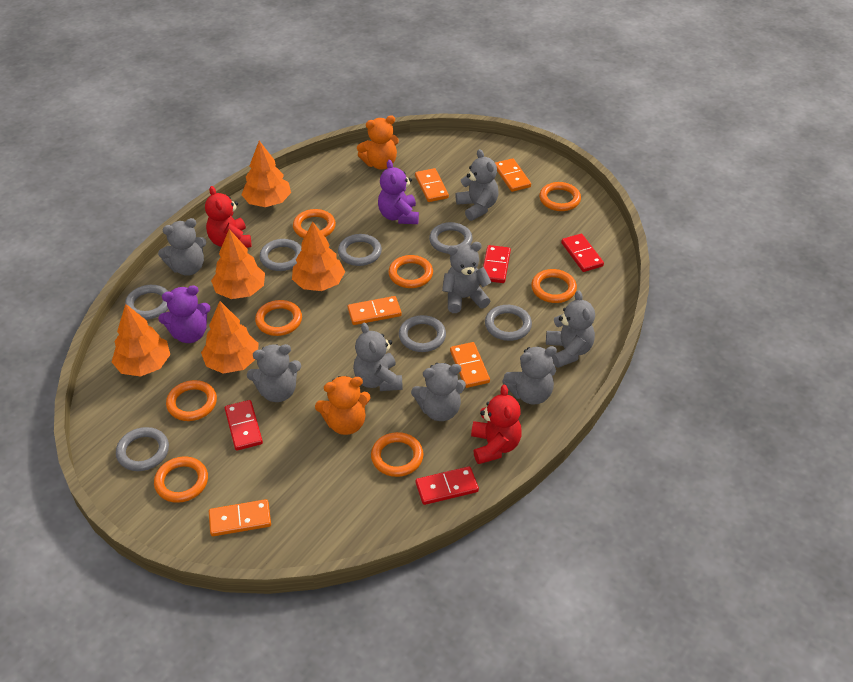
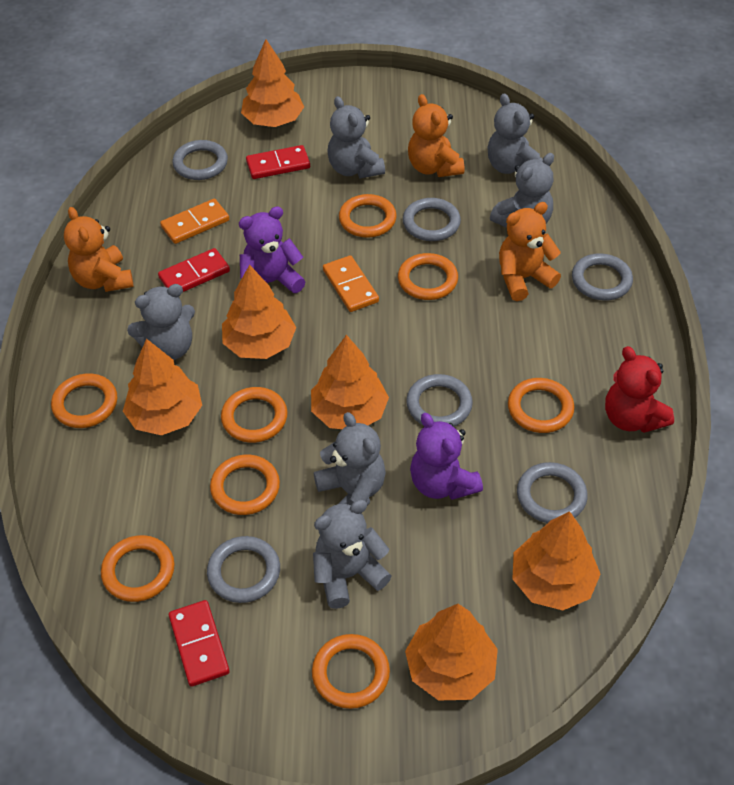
grey ring: [116,427,169,471] [125,285,169,320] [260,239,302,271] [338,234,382,266] [399,315,446,352] [429,222,473,254] [485,305,532,341] = 7 -> [172,140,228,180] [207,536,280,603] [403,198,461,241] [406,374,473,427] [517,462,588,523] [572,253,633,301] = 6
grey teddy bear: [158,218,206,276] [247,344,301,402] [353,322,403,391] [411,363,466,421] [442,242,491,313] [456,149,499,221] [502,346,557,405] [546,290,595,368] = 8 -> [127,284,195,360] [313,500,391,609] [314,412,386,505] [328,96,385,178] [487,93,543,174] [490,153,554,228] = 6
orange domino: [209,499,271,536] [348,296,402,325] [415,168,449,202] [450,342,490,388] [495,158,531,192] = 5 -> [160,199,229,244] [323,255,379,312] = 2
orange teddy bear: [315,376,371,435] [357,115,399,170] = 2 -> [64,207,133,292] [408,94,465,177] [499,202,561,301] = 3
orange tree: [112,304,170,377] [201,301,259,374] [211,229,265,299] [241,141,291,207] [292,221,345,291] = 5 -> [123,339,202,435] [222,264,296,359] [241,39,304,127] [311,335,389,429] [405,604,498,701] [512,511,601,610] = 6
red domino: [225,400,263,451] [416,466,479,505] [483,245,511,283] [561,234,604,272] = 4 -> [158,248,230,292] [169,600,230,687] [246,145,310,179] = 3
red teddy bear: [205,186,252,248] [471,385,522,464] = 2 -> [605,346,674,433] = 1

